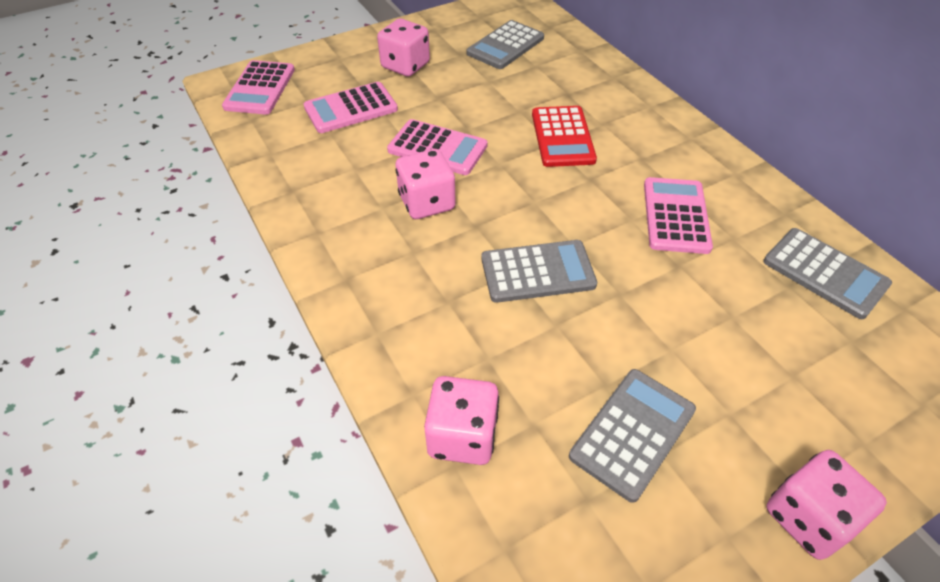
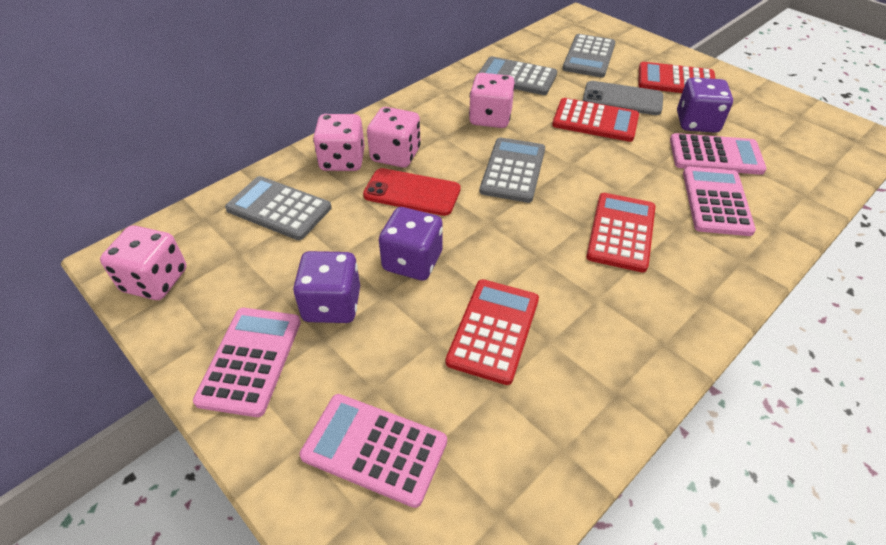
grey phone: none = 0 -> [583,81,663,115] = 1
purple dice: none = 0 -> [293,251,360,323] [379,207,443,281] [677,78,733,133] = 3
red calculator: [532,106,597,167] = 1 -> [446,279,539,385] [552,98,639,142] [586,193,656,272] [639,62,715,93] = 4
red phone: none = 0 -> [363,168,461,216] = 1

